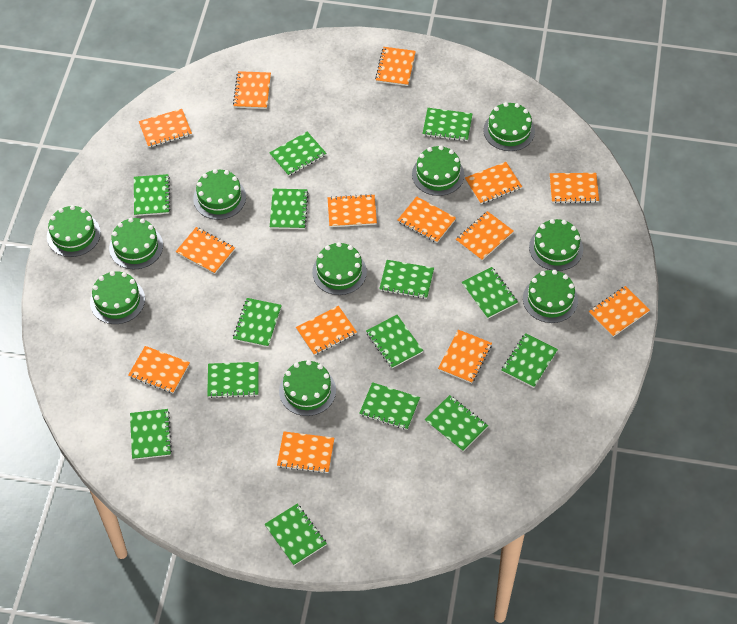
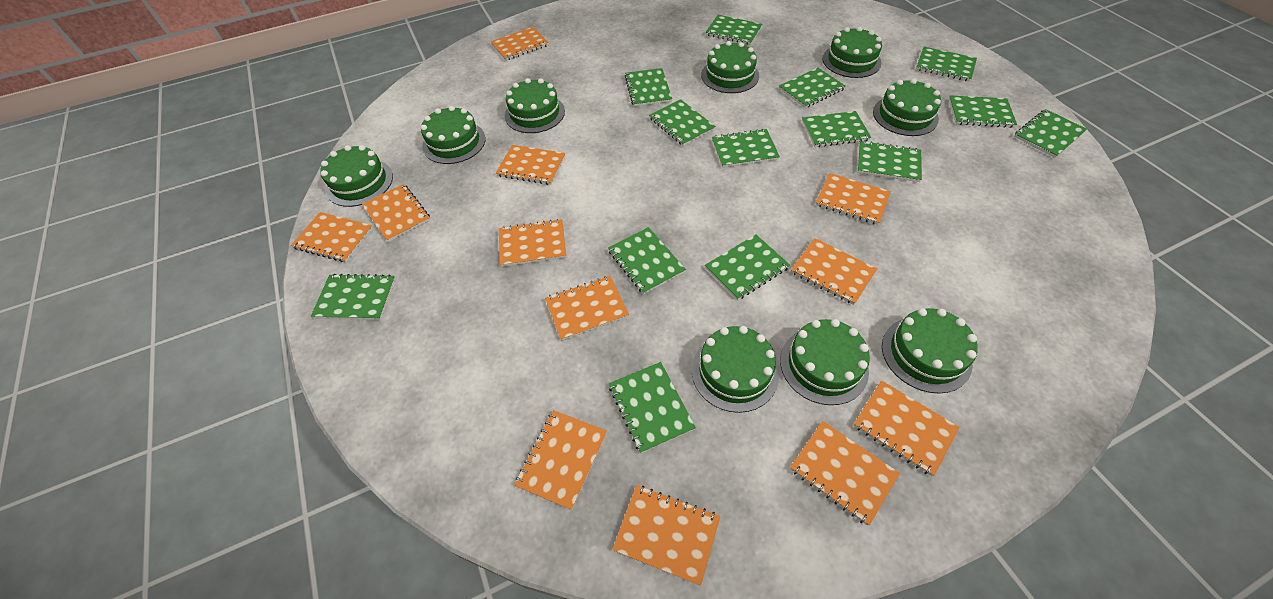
green cake: [47,205,101,257] [90,271,145,324] [109,218,163,269] [193,169,246,220] [279,360,336,416] [312,242,367,295] [412,146,464,196] [484,102,535,151] [523,270,578,323] [529,219,583,271] = 10 -> [320,145,393,207] [421,106,486,164] [505,78,565,133] [692,326,779,413] [701,41,759,93] [780,319,870,405] [823,27,882,78] [873,79,941,136] [882,308,978,393] = 9
orange notebook: [128,346,190,393] [139,109,192,148] [176,227,235,274] [233,71,271,109] [277,431,334,474] [296,306,357,356] [328,194,377,227] [375,47,416,86] [398,196,456,243] [438,330,492,383] [456,211,514,261] [465,162,522,204] [550,173,599,203] [589,286,650,337] = 14 -> [291,212,373,262] [362,184,430,242] [491,27,549,61] [496,145,565,185] [499,219,566,267] [514,410,607,510] [545,276,629,341] [612,485,720,586] [790,421,900,526] [791,238,877,305] [816,173,891,225] [853,380,960,476] = 12

